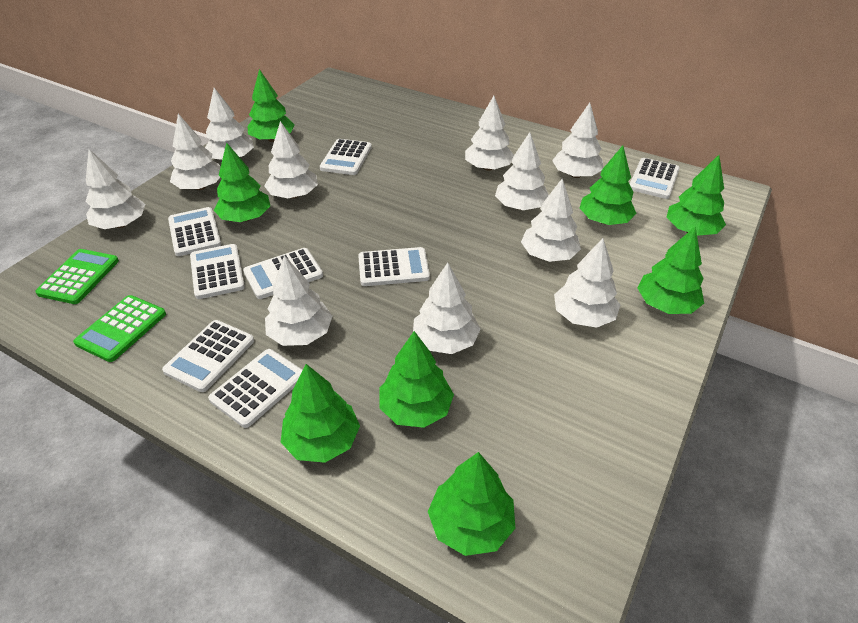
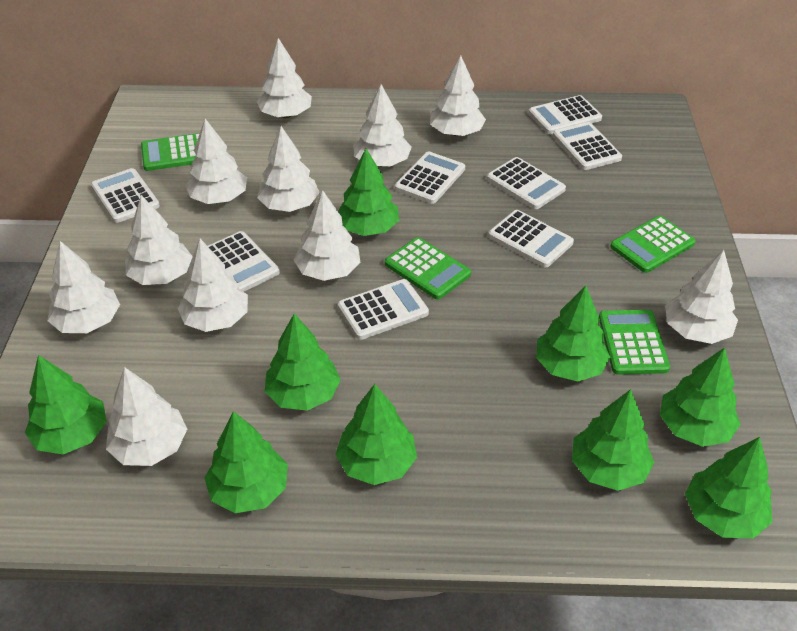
green calculator: [35,249,119,304] [73,295,166,362] = 2 -> [141,133,200,171] [385,237,471,299] [599,310,670,375] [610,216,696,273] = 4
green tree: [214,142,270,222] [247,69,295,142] [281,364,360,463] [380,331,454,428] [428,452,515,556] [580,146,637,225] [637,226,704,314] [667,155,726,236] = 8 -> [25,355,107,454] [205,411,288,513] [265,313,341,411] [335,384,417,485] [338,149,399,236] [536,285,610,381] [572,389,654,491] [660,347,741,447] [685,437,772,539] = 9

